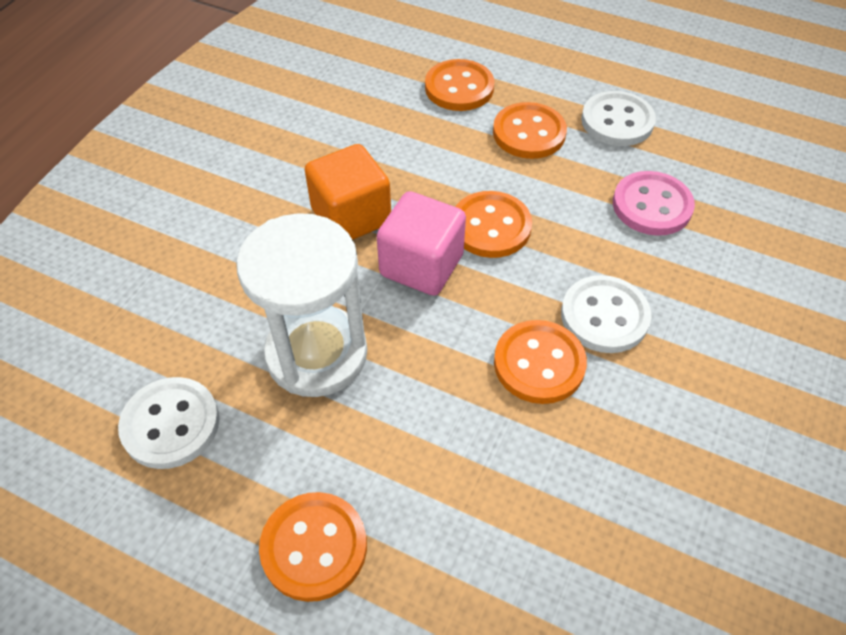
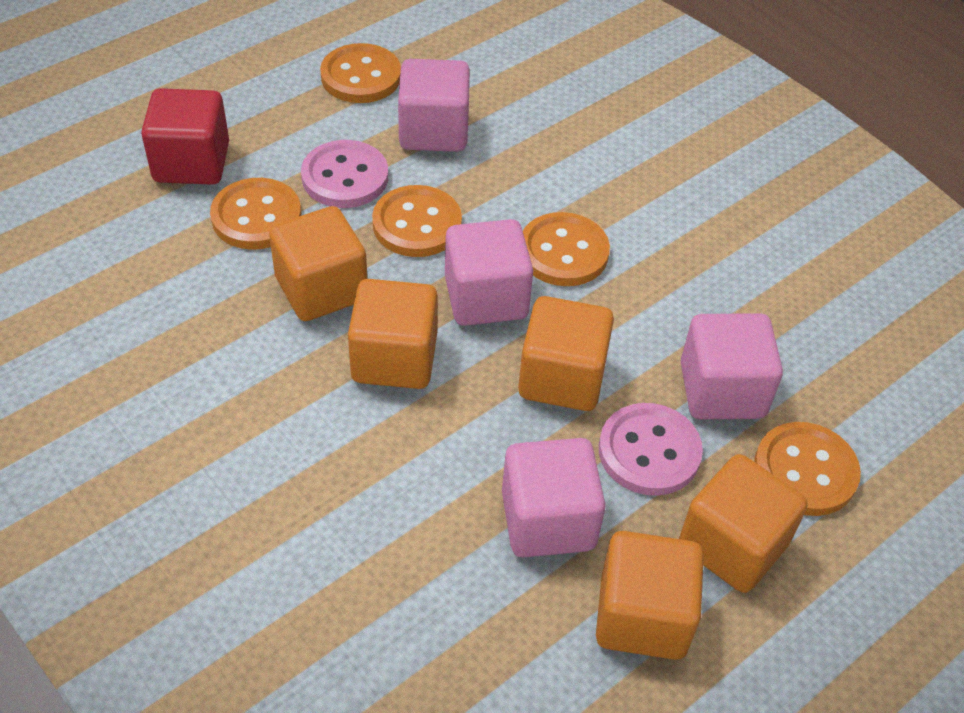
orange cube: [305,144,391,240] = 1 -> [269,206,367,321] [348,279,438,389] [518,296,614,411] [596,531,704,660] [679,454,807,593] = 5
pink button: [613,171,695,236] = 1 -> [301,140,388,208] [599,403,703,496] = 2
pink cube: [377,191,466,296] = 1 -> [398,59,470,152] [445,219,533,326] [502,438,606,557] [681,313,783,419] = 4
red cube: none = 0 -> [141,88,229,185] = 1
white button: [118,377,219,469] [561,275,652,353] [581,91,656,146] = 3 -> none = 0
white hourglass: [236,213,367,397] = 1 -> none = 0

